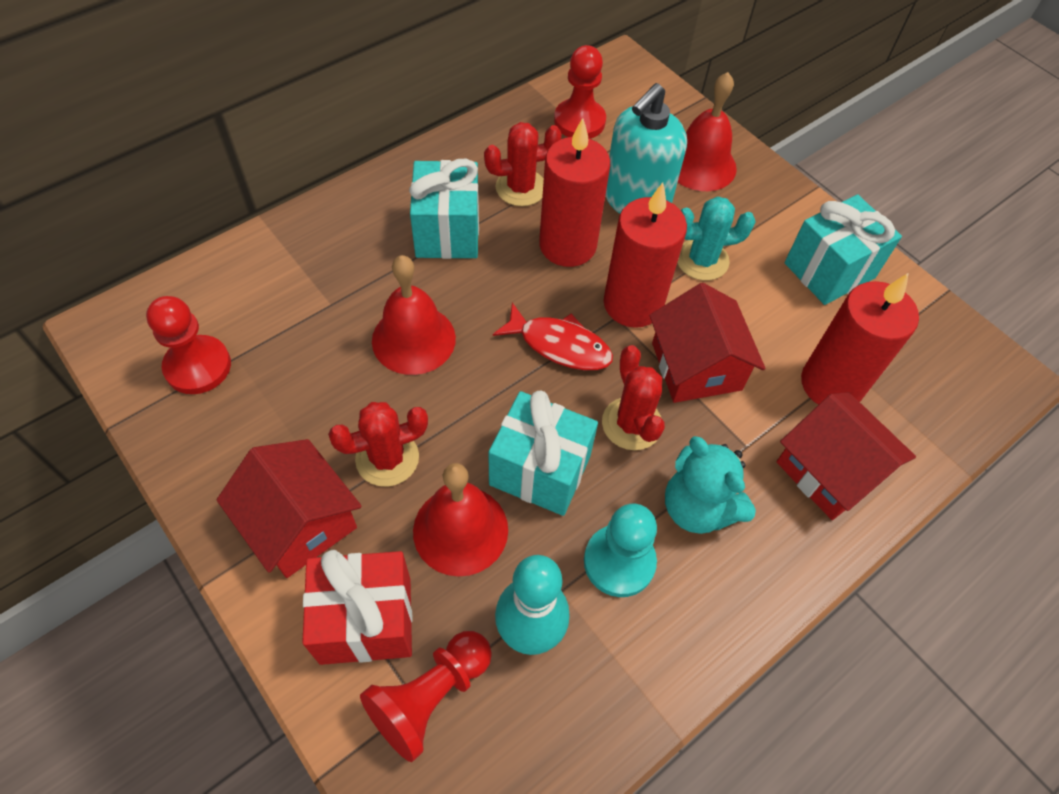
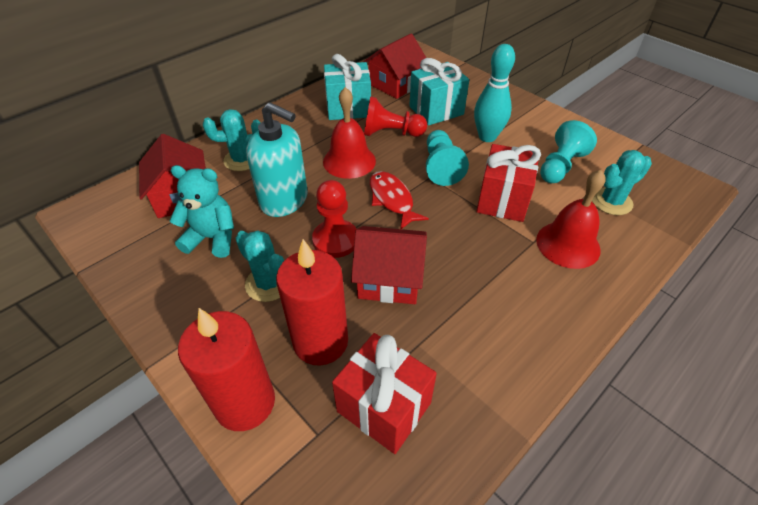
red bell: [372,255,456,375] [413,463,508,577] [678,72,737,191] = 3 -> [323,87,376,179] [536,170,606,269] = 2
red cactus: [328,402,428,487] [484,122,562,206] [602,345,665,450] = 3 -> none = 0
red candle: [539,118,610,267] [604,183,687,328] [801,273,919,405] = 3 -> [178,308,275,431] [276,239,348,366] = 2
red gift: [302,550,412,665] = 1 -> [332,333,437,454] [477,144,541,222] = 2
red pawn: [146,296,231,394] [360,631,492,762] [554,45,606,139] = 3 -> [312,180,357,258] [364,96,427,137] = 2
turquoise cactus: [677,197,756,281] = 1 -> [203,109,261,171] [235,230,284,302] [592,150,652,215] = 3
turquoise gift: [409,159,479,259] [488,391,598,516] [785,194,902,305] = 3 -> [324,54,371,120] [409,58,469,126] = 2
turquoise pawn: [584,504,657,597] = 1 -> [426,130,469,186] [540,120,597,183] = 2

